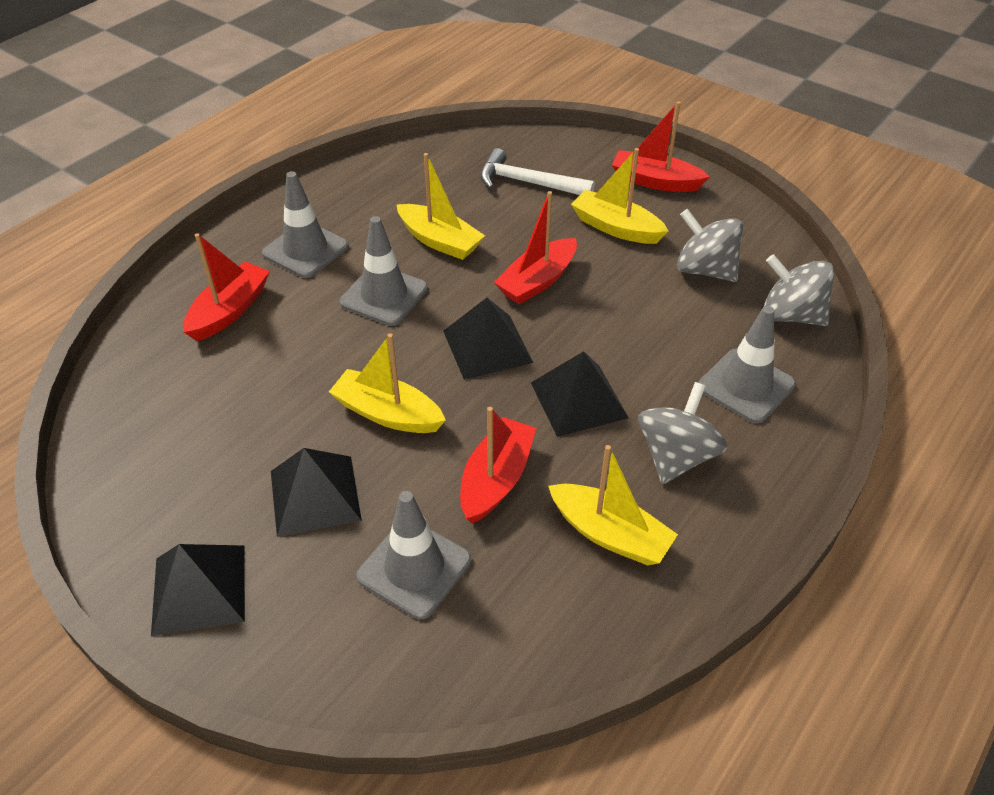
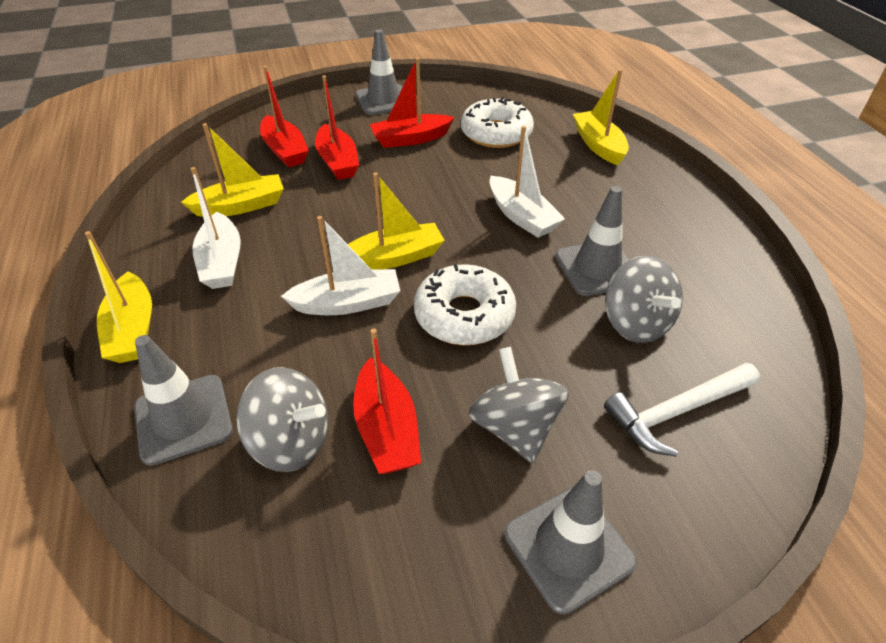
black pyramid: [151,544,245,636] [271,448,362,537] [443,298,533,380] [531,351,628,437] = 4 -> none = 0
white boat: none = 0 -> [191,167,241,289] [281,216,400,315] [489,126,565,238] = 3
white donut: none = 0 -> [414,264,516,345] [461,97,534,148] = 2

